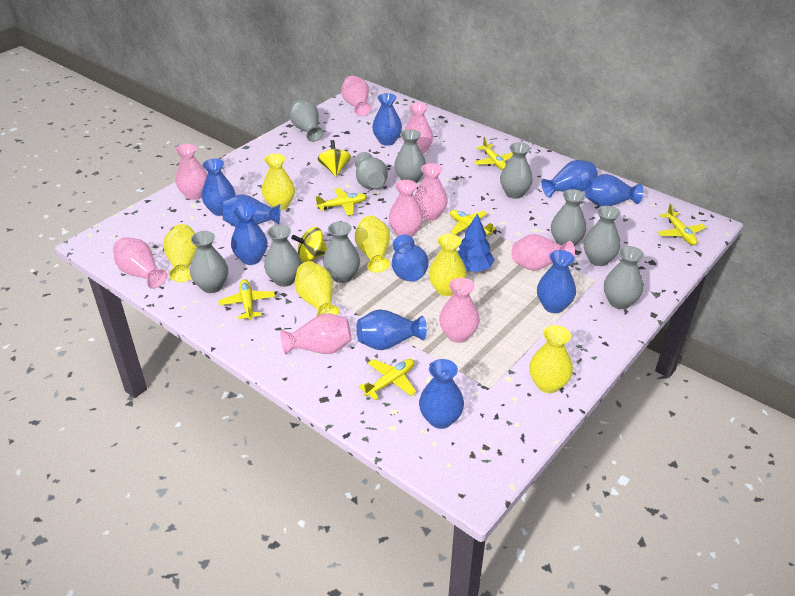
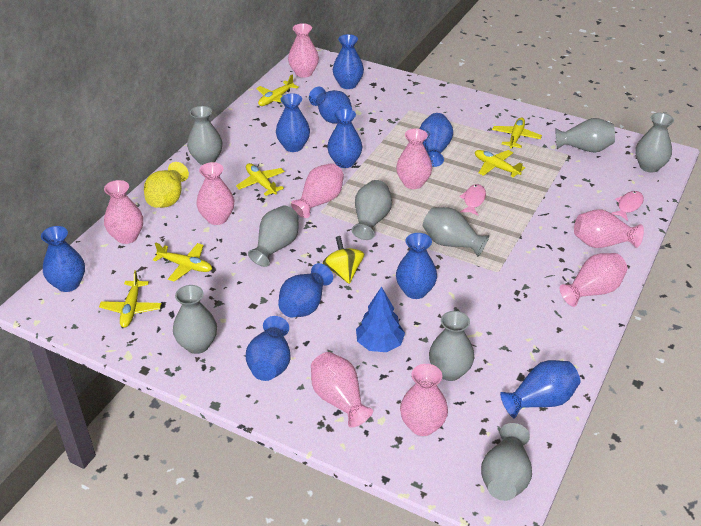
grey vase: [190,231,228,293] [264,225,302,287] [290,99,324,142] [323,222,360,283] [354,152,388,190] [394,129,426,183] [500,143,533,199] [551,189,587,246] [584,206,621,266] [604,246,644,309] = 10 -> [173,285,217,354] [187,106,223,165] [248,206,299,267] [352,180,392,240] [422,207,489,257] [429,311,474,381] [481,423,532,501] [556,118,615,153] [635,113,674,172] = 9
pink fish: none = 0 -> [459,184,486,216] [611,191,644,221] = 2
yellow spinning top: [291,227,327,263] [318,140,351,177] = 2 -> [323,236,364,284] = 1
yellow vase: [163,224,197,282] [262,154,295,210] [295,261,339,316] [355,216,390,273] [429,234,467,296] [529,325,573,393] = 6 -> [144,162,189,208] = 1

